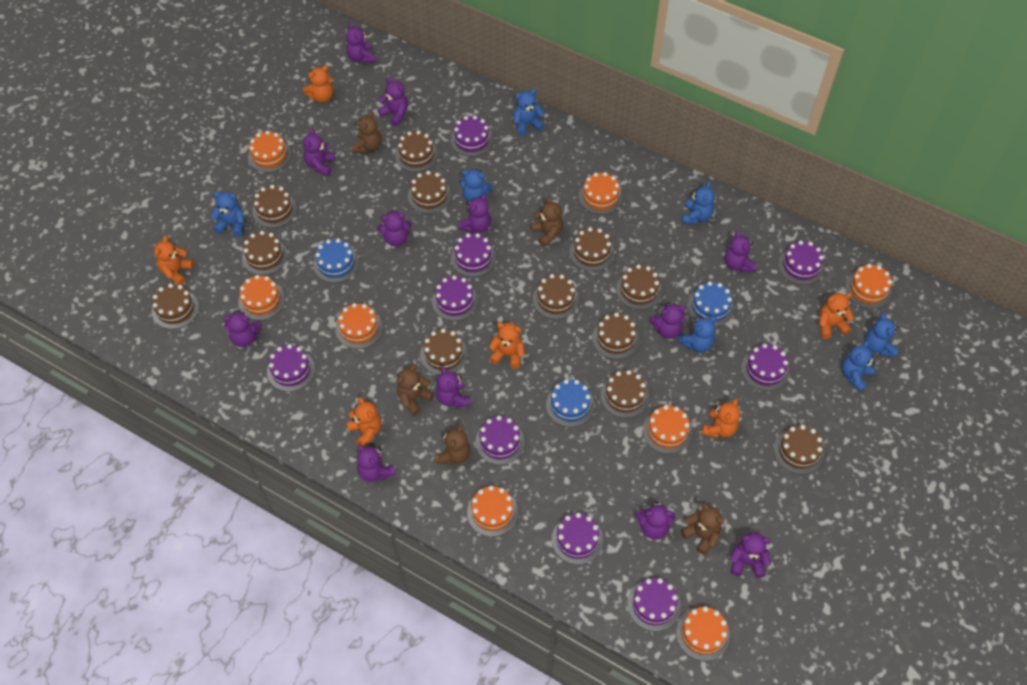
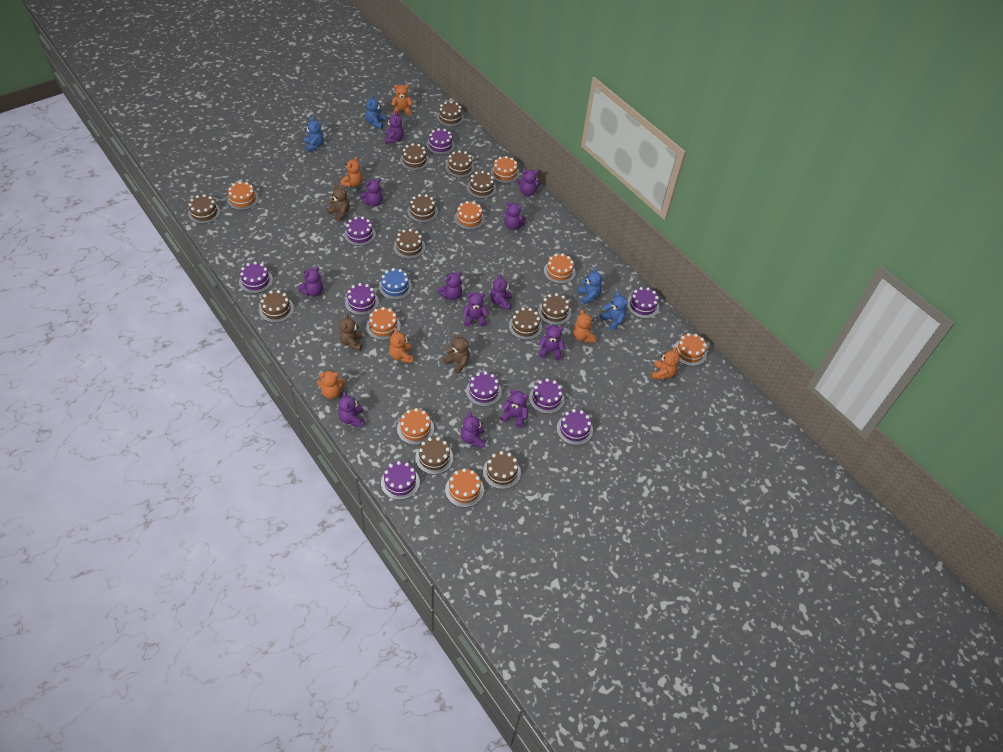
blue cake: [313,238,359,283] [546,379,594,427] [687,281,734,327] = 3 -> [379,268,412,300] = 1
blue teddy bear: [211,191,245,237] [460,169,493,201] [514,89,545,136] [678,316,717,353] [682,182,715,224] [842,341,875,392] [865,313,899,357] = 7 -> [304,117,324,152] [366,95,385,129] [578,268,602,304] [600,292,628,330] = 4
brown teddy bear: [352,111,381,153] [397,364,434,416] [435,424,471,465] [530,197,563,247] [681,503,723,555] = 5 -> [327,184,350,221] [339,313,364,351] [443,334,470,373] = 3

